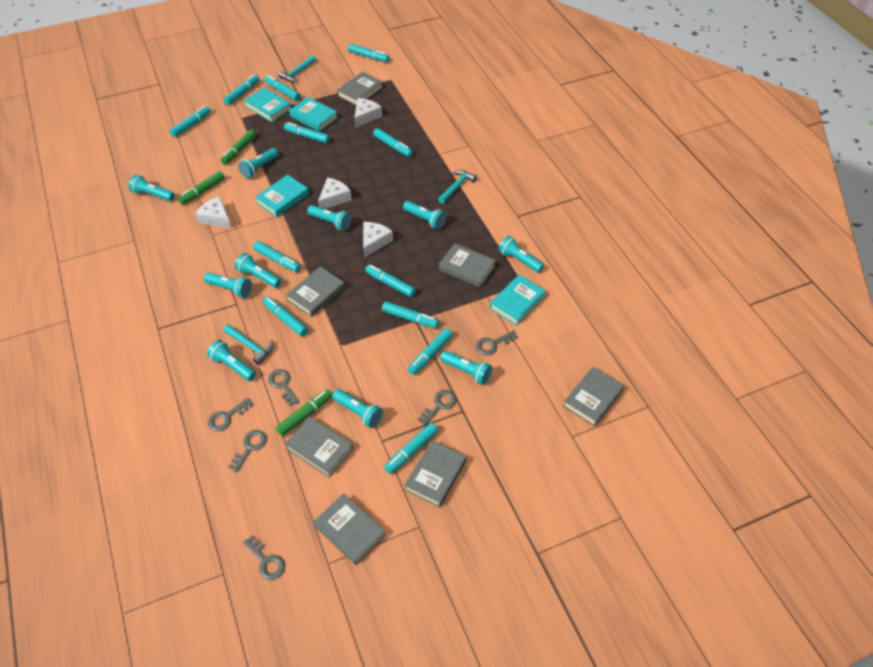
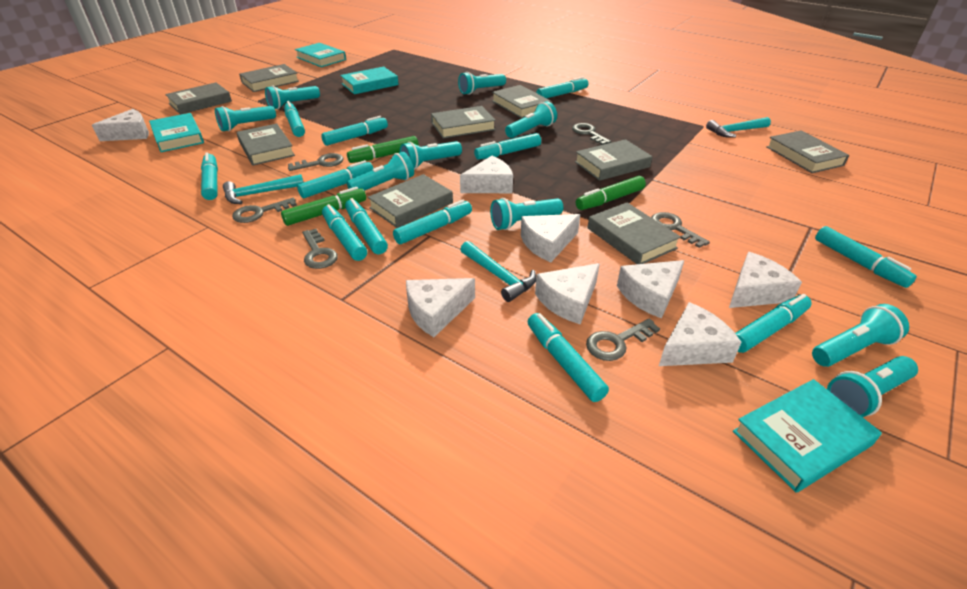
grey book: [285,417,354,478] [286,266,345,317] [313,493,386,565] [337,72,383,105] [404,440,467,508] [439,243,496,288] [563,367,625,427] = 7 -> [165,82,232,114] [236,124,295,166] [239,64,299,92] [368,174,453,228] [431,106,496,138] [492,85,551,118] [575,139,653,181] [587,203,681,264] [766,130,849,173] = 9
turquoise flashlight: [129,175,175,201] [204,272,252,298] [207,340,256,381] [235,253,281,288] [238,148,278,178] [307,205,351,231] [332,389,383,428] [403,201,446,229] [440,351,492,385] [498,236,544,273] = 10 -> [215,106,276,131] [265,85,320,109] [347,151,414,191] [400,141,462,170] [458,72,506,95] [490,198,563,230] [505,101,557,138] [812,304,909,367] [827,356,918,417] = 9
white cheese: [195,196,231,228] [318,178,352,209] [354,98,382,128] [363,222,393,258] = 4 -> [92,109,149,141] [406,278,475,337] [460,156,513,193] [521,214,580,262] [535,263,600,325] [617,260,684,319] [659,302,742,366] [729,252,802,308] = 8

